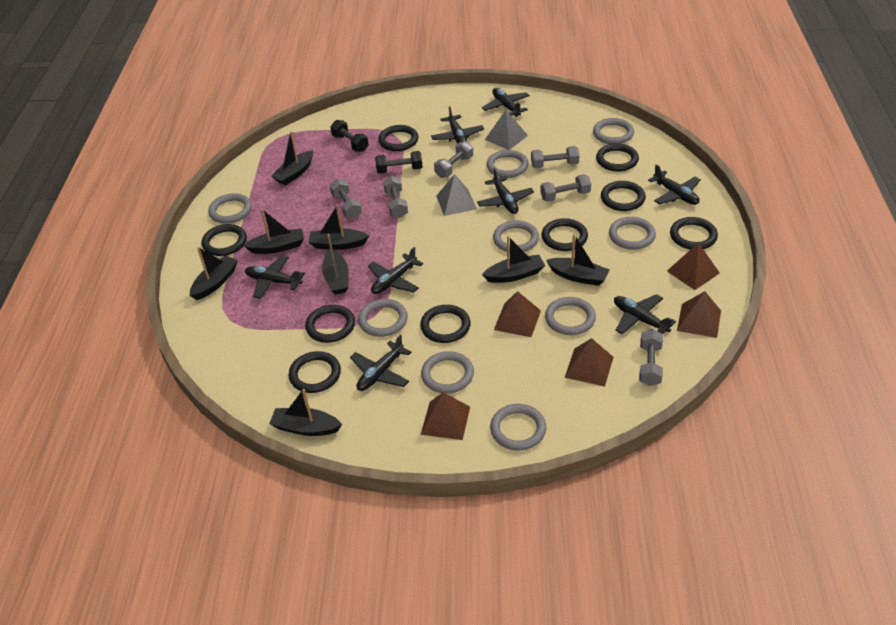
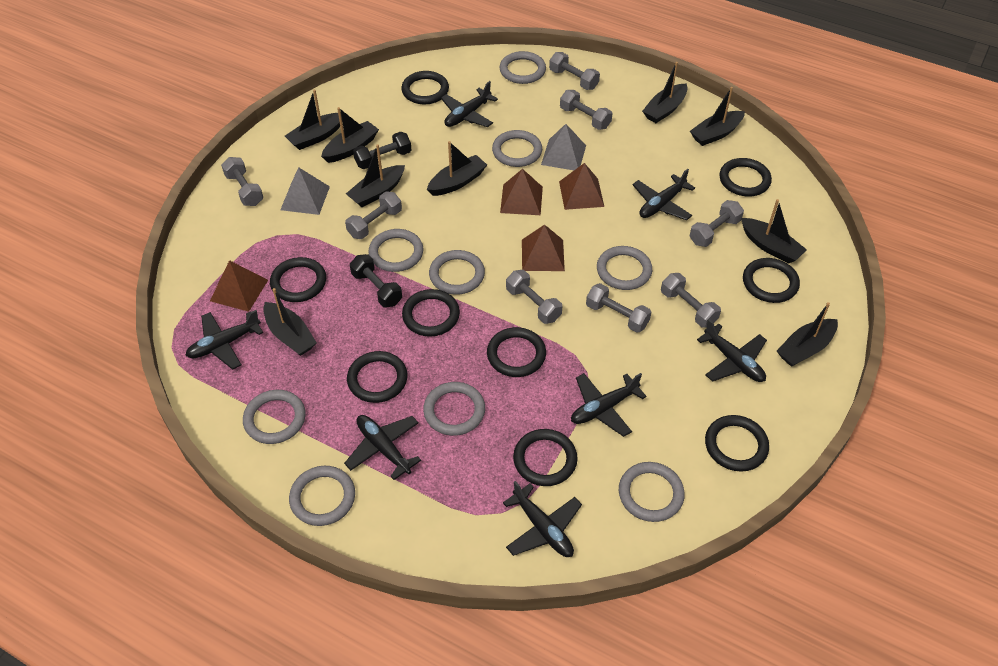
black boat: [190,247,238,300] [243,209,304,254] [269,389,342,436] [271,131,313,185] [308,204,369,250] [322,234,349,294] [482,236,545,283] [546,234,610,286] = 8 -> [263,288,317,356] [285,90,342,150] [321,107,379,163] [346,144,405,207] [427,141,487,196] [642,62,688,123] [690,87,745,146] [741,199,807,264] [777,302,838,367] = 9
black plane: [245,255,305,299] [350,334,411,391] [368,247,423,294] [431,106,484,143] [477,168,534,214] [482,88,530,117] [614,294,676,335] [648,164,701,205] = 8 -> [185,310,263,370] [344,415,421,480] [441,81,498,127] [503,481,582,557] [571,373,647,437] [633,169,695,220] [697,319,767,382] = 7
brown pyramid: [421,392,470,440] [494,291,541,337] [565,338,614,387] [667,243,720,290] [677,291,721,338] = 5 -> [210,260,268,312] [500,169,543,215] [522,225,565,271] [559,163,604,210] = 4
grey dumbbell: [330,179,362,219] [383,176,408,218] [434,141,473,178] [531,146,579,168] [540,174,591,202] [639,329,663,386] = 6 -> [221,157,263,206] [345,192,402,239] [506,270,562,324] [549,52,600,90] [560,90,612,130] [586,283,651,333] [661,273,721,328] [689,200,744,247] = 8

